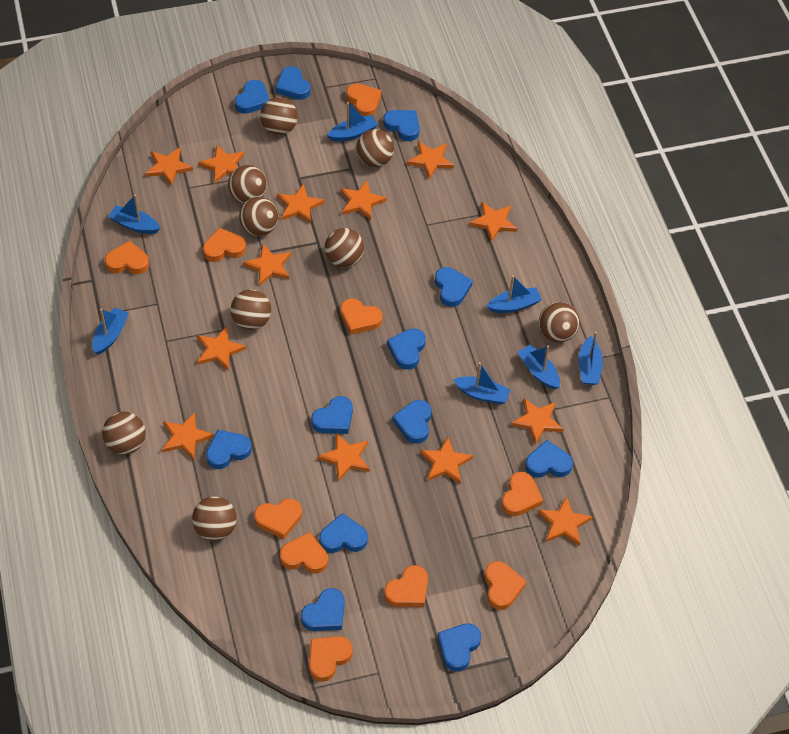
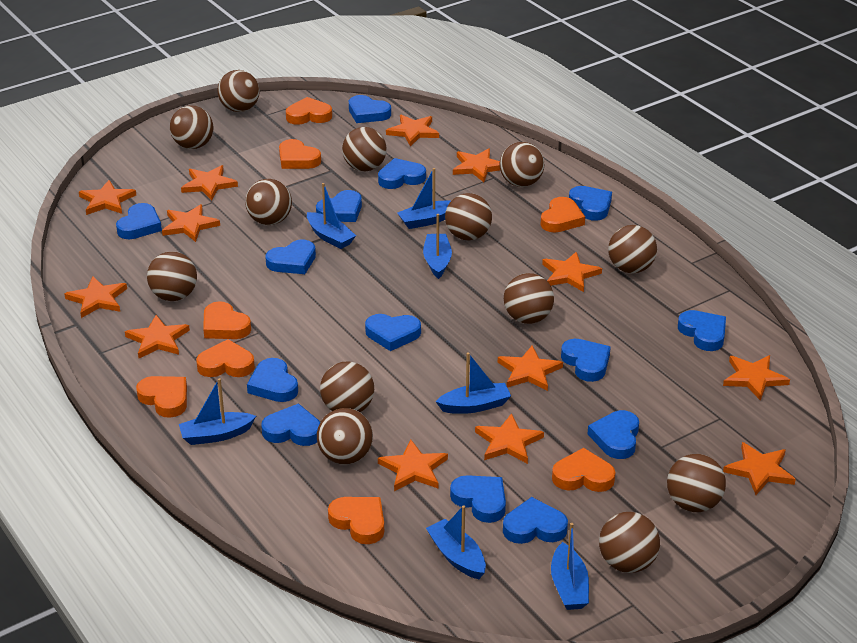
blue heart: [206,430,252,469] [235,80,269,114] [275,66,311,100] [301,588,345,631] [311,396,353,434] [319,513,368,553] [383,110,420,141] [387,328,426,370] [392,400,432,444] [435,267,473,307] [437,623,481,671] [525,440,573,478] = 12 -> [116,203,162,239] [247,358,298,402] [261,403,320,446] [266,240,316,274] [316,190,362,222] [349,95,391,123] [365,314,421,351] [378,158,426,189] [450,475,506,523] [503,497,568,544] [561,339,611,382] [569,186,612,221] [588,410,639,459] [678,310,726,351] = 14
brown ball: [102,412,146,455] [192,496,237,541] [228,165,267,203] [230,289,271,330] [239,197,278,236] [260,97,298,135] [324,228,364,268] [356,129,394,167] [539,302,580,343] = 9 -> [147,252,197,301] [170,106,214,149] [217,70,260,112] [245,179,292,225] [317,408,373,464] [320,361,374,412] [342,127,387,171] [445,193,492,240] [499,142,545,187] [504,273,554,324] [599,512,660,573] [608,225,657,273] [667,454,726,512] = 13
orange heart: [105,241,149,274] [203,228,246,262] [254,499,302,539] [280,532,328,574] [309,636,353,682] [340,298,383,335] [346,84,381,117] [384,565,428,607] [484,561,527,610] [501,472,543,516] = 10 -> [136,376,187,418] [196,339,255,377] [203,301,251,339] [279,139,321,169] [286,97,332,125] [328,497,384,544] [541,197,585,233] [552,448,615,492] = 8

